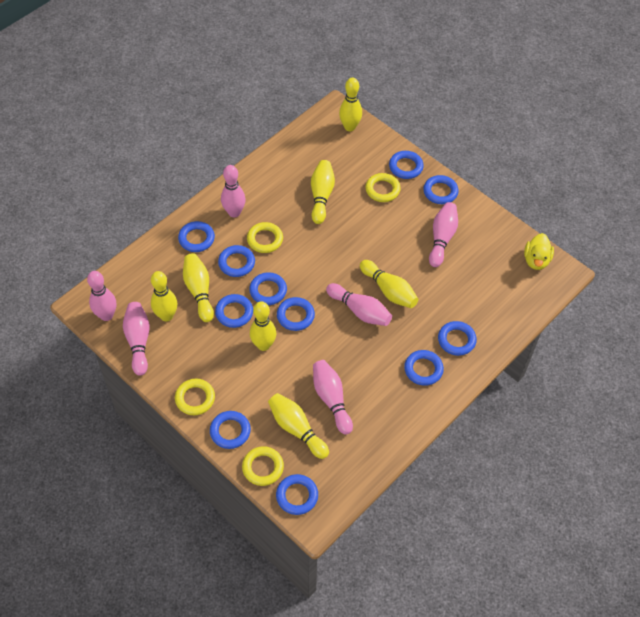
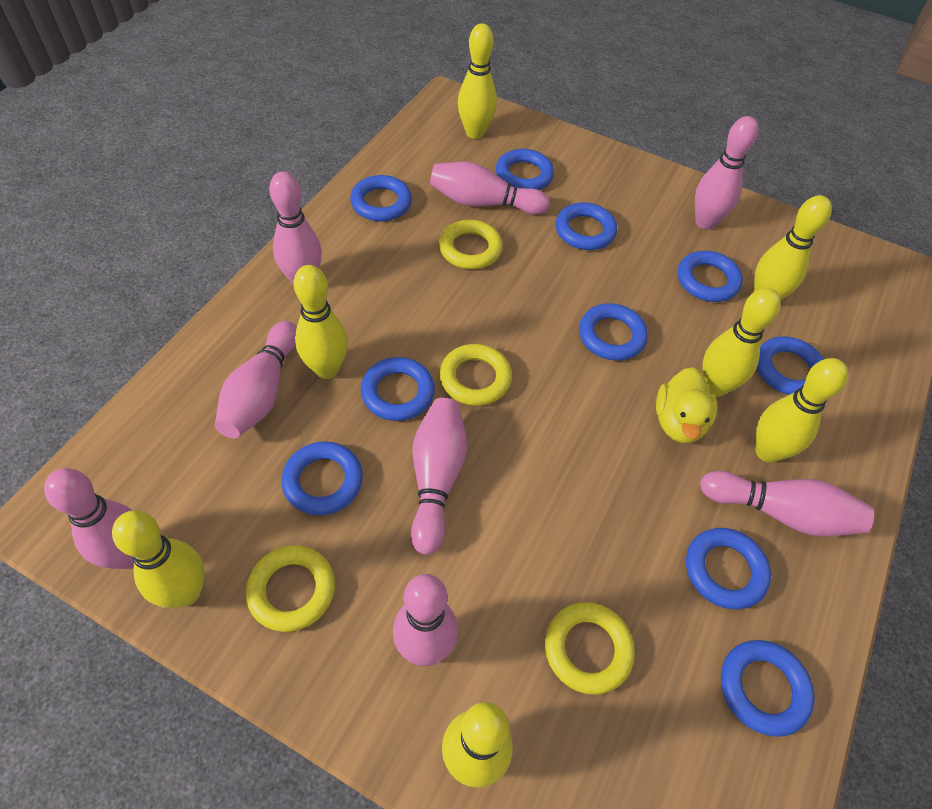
blue ring: [178,221,215,252] [210,411,251,449] [215,294,253,328] [218,245,255,277] [249,272,287,305] [276,474,318,515] [277,297,315,331] [389,151,424,179] [404,350,444,386] [423,175,459,204] [438,321,477,356] = 11 -> [281,441,363,515] [350,175,412,221] [361,357,435,421] [496,149,554,190] [556,202,617,250] [579,303,648,361] [678,251,743,302] [686,528,771,609] [721,640,815,737] [757,336,824,395] = 10
pink bowling pin: [87,271,116,321] [123,302,150,376] [221,165,246,218] [313,360,353,435] [326,283,392,326] [429,202,458,267] = 6 -> [44,468,134,569] [215,321,297,439] [269,171,322,285] [393,574,458,666] [411,398,467,555] [430,162,550,215] [695,116,758,230] [700,471,874,536] = 8

